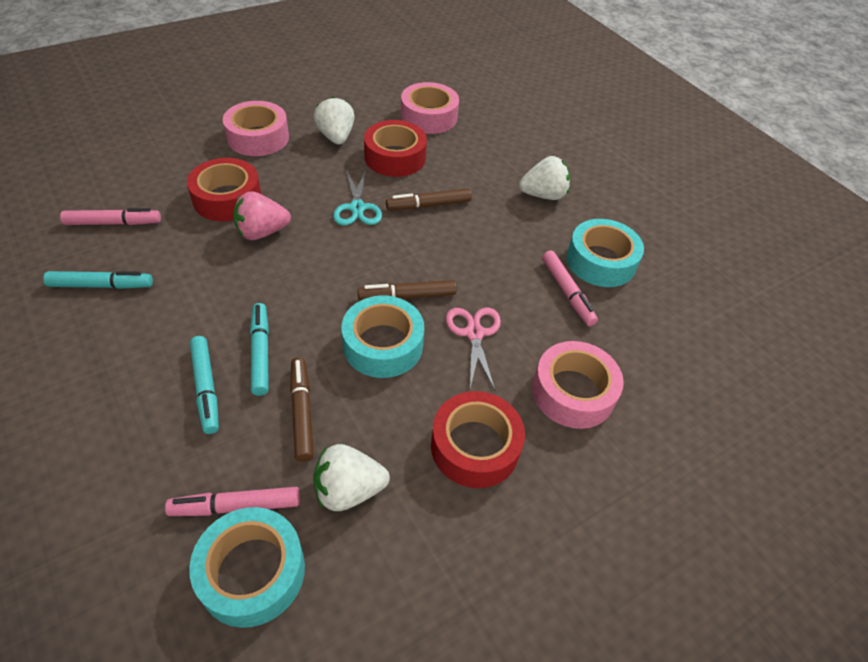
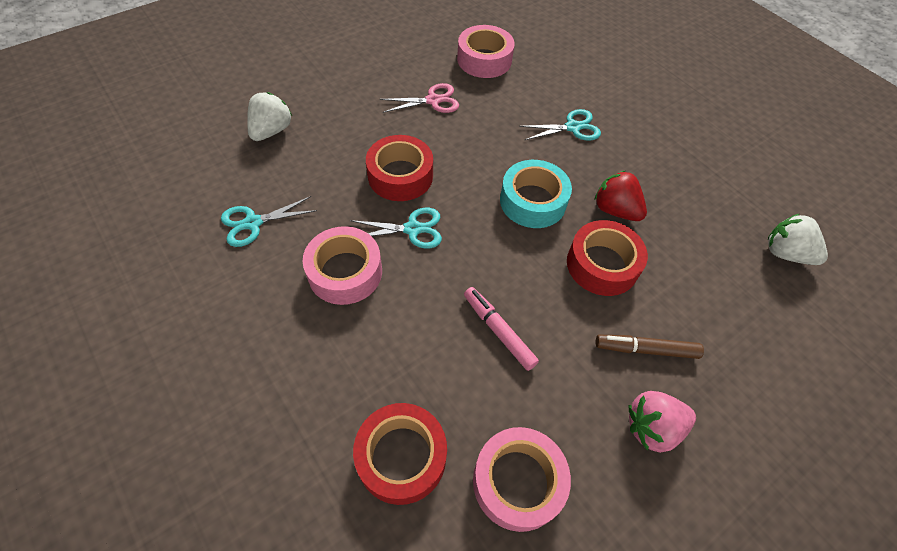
brown marker: [290,357,314,462] [357,280,457,301] [386,188,472,210] = 3 -> [596,335,704,359] = 1
pink marker: [60,208,161,225] [165,487,300,516] [542,250,598,326] = 3 -> [464,287,539,371] = 1
red strawberry: none = 0 -> [595,171,647,221] = 1
turquoise marker: [43,271,153,289] [190,336,219,434] [250,303,269,396] = 3 -> none = 0
turquoise scissors: [333,169,382,225] = 1 -> [221,196,317,247] [350,208,442,249] [519,109,601,141] = 3
turquoise tape: [189,507,305,628] [341,296,424,378] [567,219,644,287] = 3 -> [500,160,572,228] = 1
white strawberry: [313,444,390,511] [314,96,355,145] [519,156,570,200] = 3 -> [247,92,292,141] [768,214,828,265] = 2

